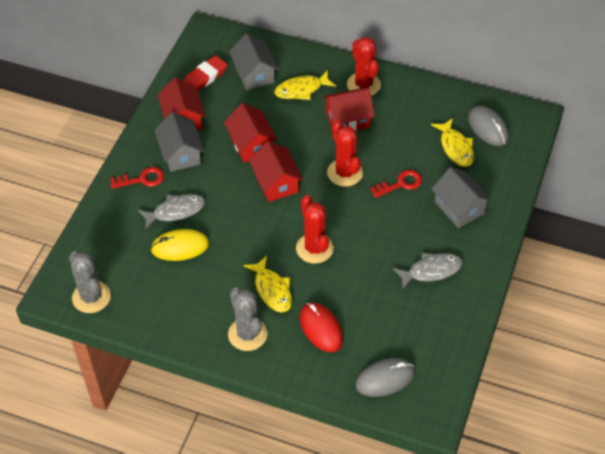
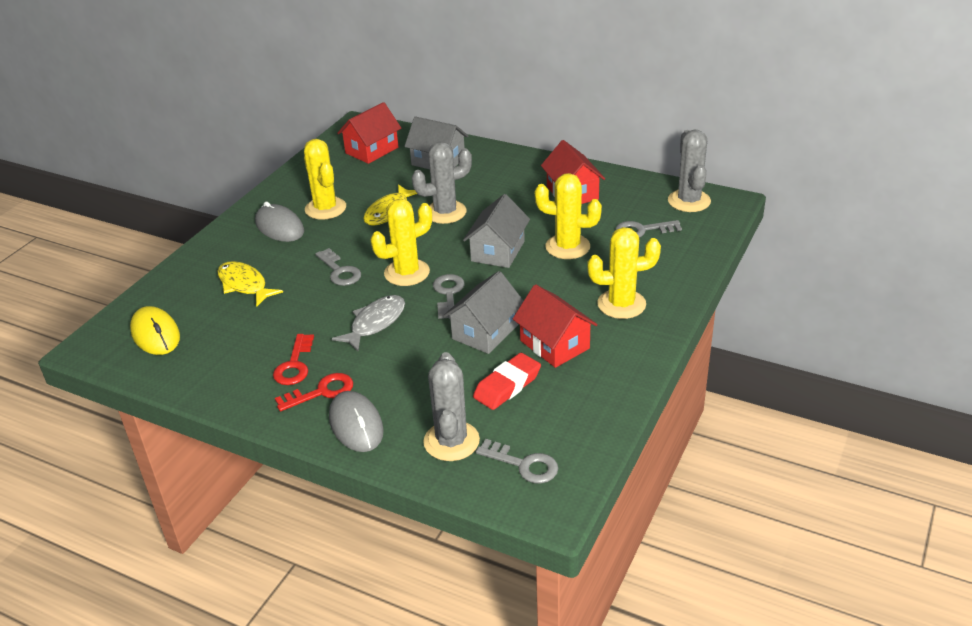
grey cactus: [69,251,111,313] [228,287,268,351] = 2 -> [412,142,472,224] [423,352,480,461] [668,129,711,212] = 3
grey fish: [138,194,205,230] [393,253,462,290] = 2 -> [332,295,405,351] = 1
grey key: none = 0 -> [315,248,361,286] [433,274,465,319] [476,439,558,484] [615,220,682,238] = 4
red cactus: [296,195,334,263] [327,120,363,187] [347,37,381,96] = 3 -> none = 0
red house: [158,78,206,131] [224,103,277,163] [249,141,304,202] [323,88,375,131] = 4 -> [337,102,401,164] [513,284,598,368] [541,140,605,204] = 3
red mouse: [300,303,343,352] = 1 -> none = 0
yellow cactus: none = 0 -> [304,139,346,220] [371,199,432,286] [535,173,602,259] [587,227,661,319] = 4
yellow fish: [243,256,292,313] [274,70,336,100] [431,118,474,167] = 3 -> [217,261,283,307] [363,184,417,226] = 2

